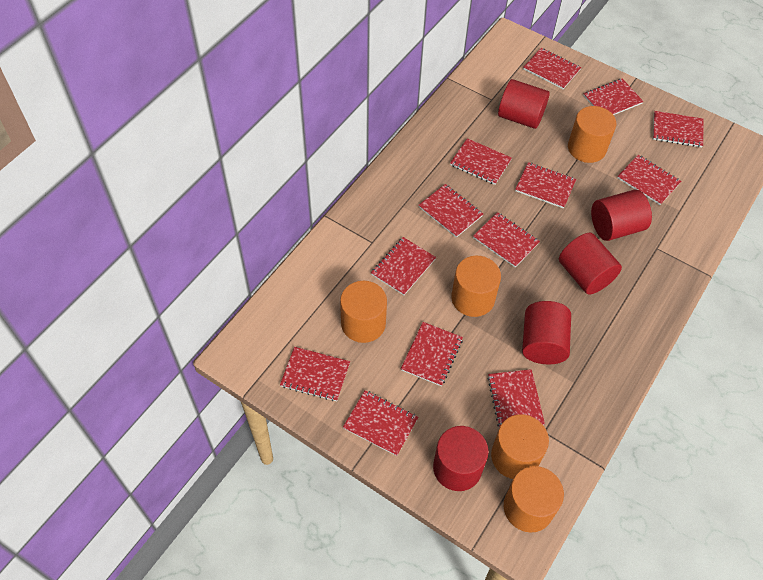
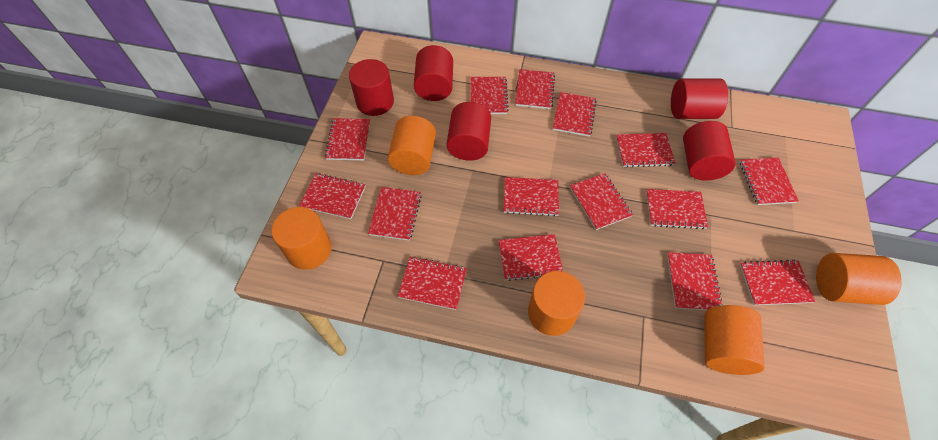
red notebook: [280,347,350,401] [343,390,418,456] [371,237,436,295] [401,322,463,386] [419,184,483,238] [450,138,512,185] [473,212,540,268] [488,369,545,428] [515,162,576,209] [523,48,581,89] [583,78,643,115] [617,155,681,205] [653,111,703,148] = 13 -> [299,173,366,219] [325,118,370,160] [368,187,422,241] [398,256,467,310] [471,77,508,114] [499,234,563,281] [504,177,559,216] [515,69,555,109] [553,92,597,136] [570,173,633,230] [616,133,675,167] [646,189,708,229] [667,252,722,310] [740,158,799,205] [740,260,815,305] = 15

